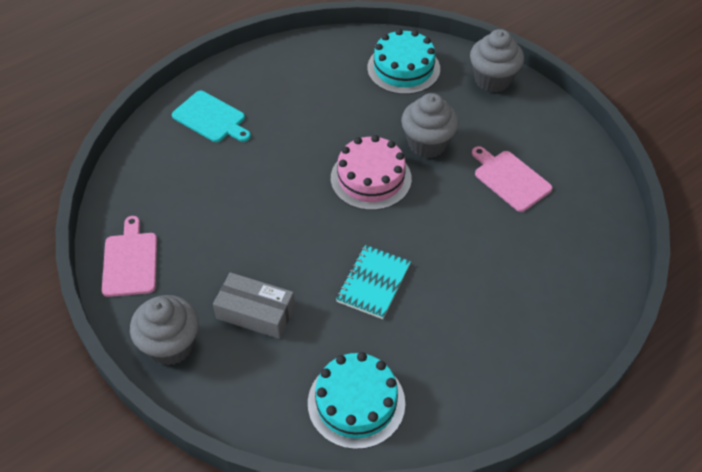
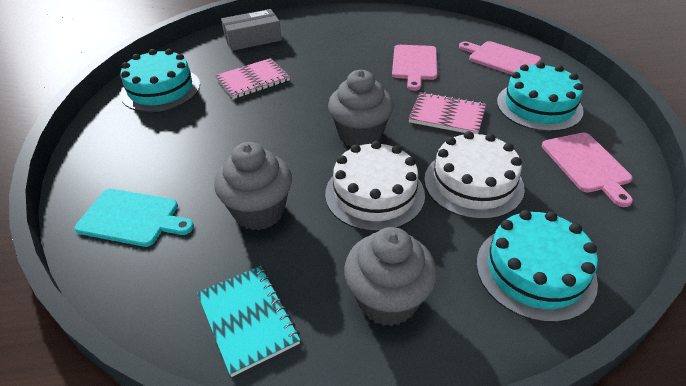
pink cake: [331,135,412,210] = 1 -> none = 0
pink cutting board: [102,216,157,297] [472,146,553,212] = 2 -> [392,45,437,91] [459,41,541,75] [542,133,633,207] = 3
pink notebook: none = 0 -> [215,58,290,99] [408,92,486,134] = 2
turquoise cake: [308,352,405,449] [367,29,440,94] = 2 -> [120,49,200,112] [476,210,598,322] [497,62,583,132] = 3
white cake: none = 0 -> [325,141,425,231] [424,131,525,219] = 2

